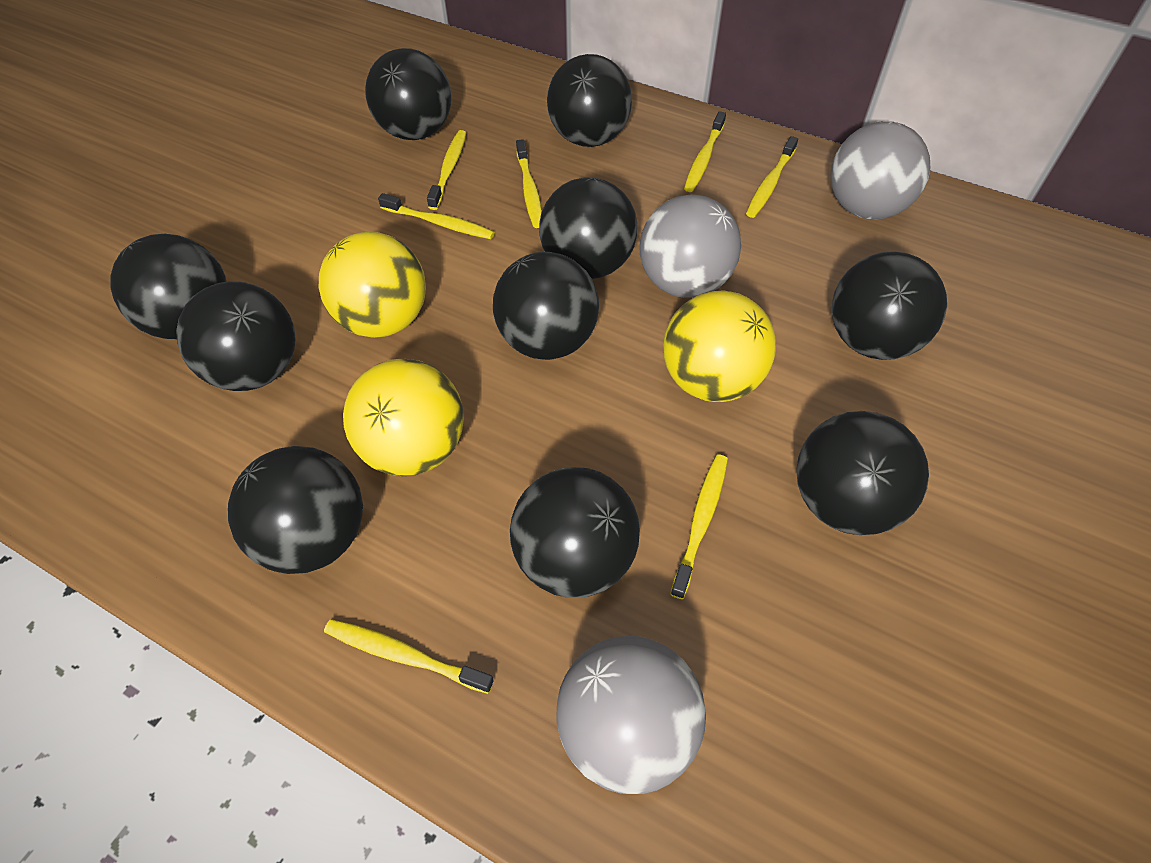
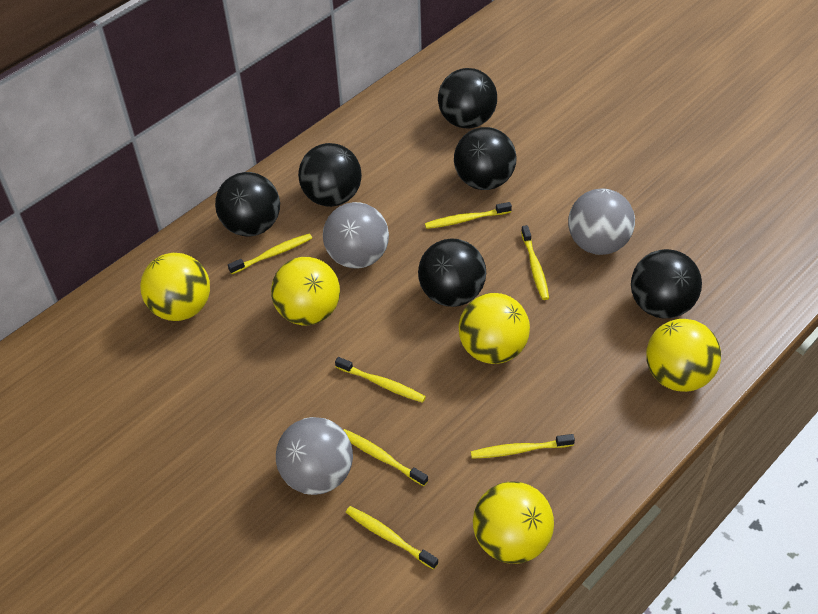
black ball: [110,234,226,339] [176,281,295,391] [228,446,363,574] [365,48,451,140] [493,252,599,360] [510,467,640,598] [539,177,637,279] [547,54,632,147] [796,411,929,535] [832,251,947,360] = 10 -> [215,172,280,236] [298,143,362,207] [418,238,486,307] [438,68,497,129] [454,127,517,190] [631,249,702,319] = 6
yellow ball: [319,232,426,338] [343,359,464,476] [663,291,776,402] = 3 -> [140,253,210,321] [271,257,340,325] [459,293,530,364] [473,482,554,564] [646,319,721,392] = 5

